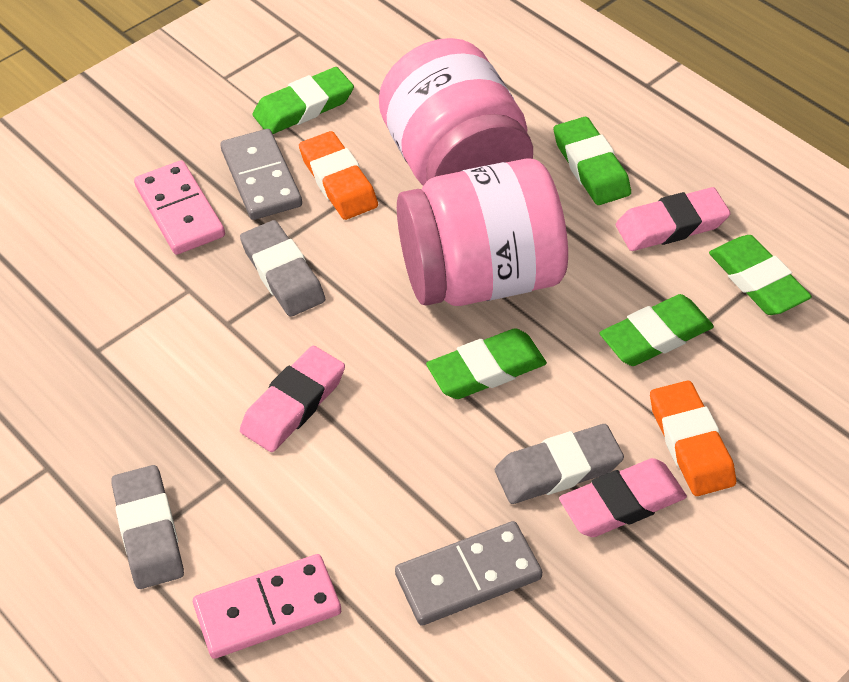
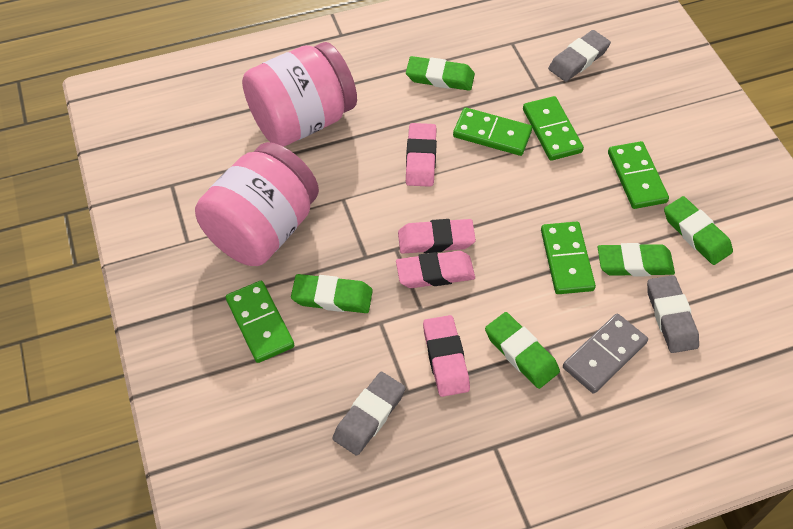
green domino: none = 0 -> [226,281,294,363] [453,107,532,156] [523,96,584,161] [541,222,596,294] [608,141,669,209] = 5
grey domino: [220,129,302,220] [395,521,542,626] = 2 -> [563,313,648,394] = 1
orange eraser: [299,131,378,220] [650,380,736,496] = 2 -> none = 0
pink domino: [134,160,225,255] [193,554,341,659] = 2 -> none = 0
pink eraser: [240,346,345,452] [559,458,687,537] [616,187,730,251] = 3 -> [396,251,475,288] [398,219,476,254] [406,123,437,187] [423,315,470,397] = 4

